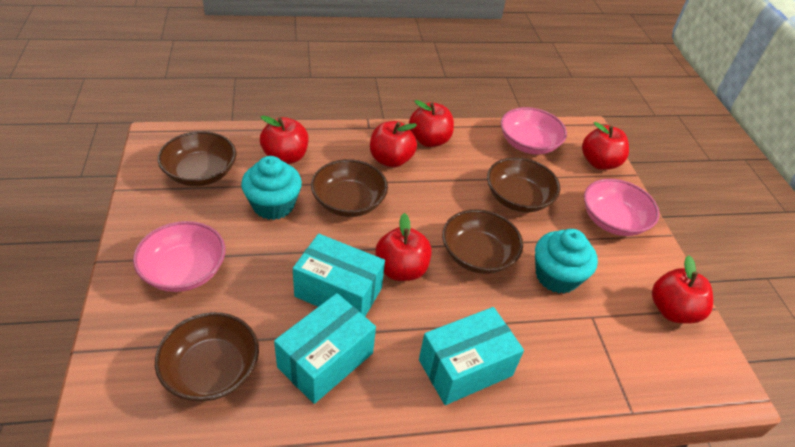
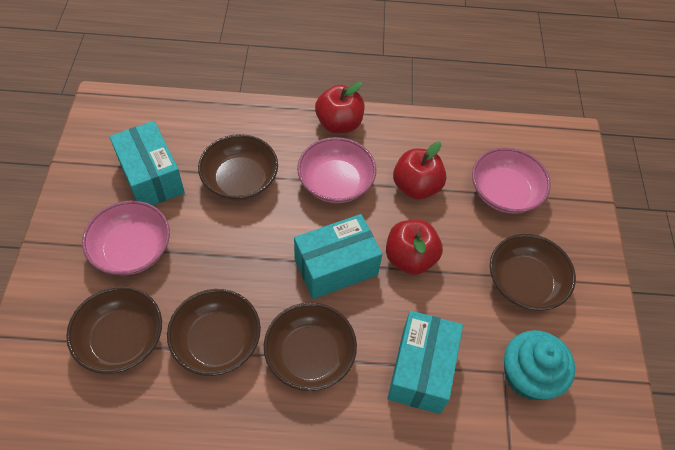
red apple: [260,116,308,164] [370,121,417,167] [375,213,432,281] [409,100,454,147] [582,122,629,170] [652,255,713,324] = 6 -> [315,82,364,134] [386,220,443,275] [393,142,446,200] = 3
turquoise cupcake: [241,156,302,220] [535,229,598,294] = 2 -> [504,330,575,400] = 1

